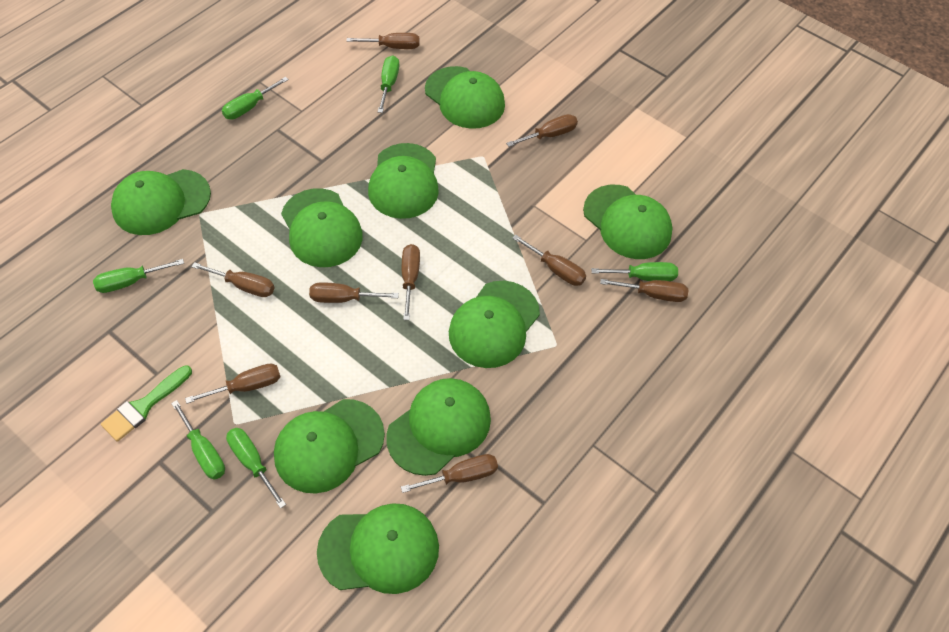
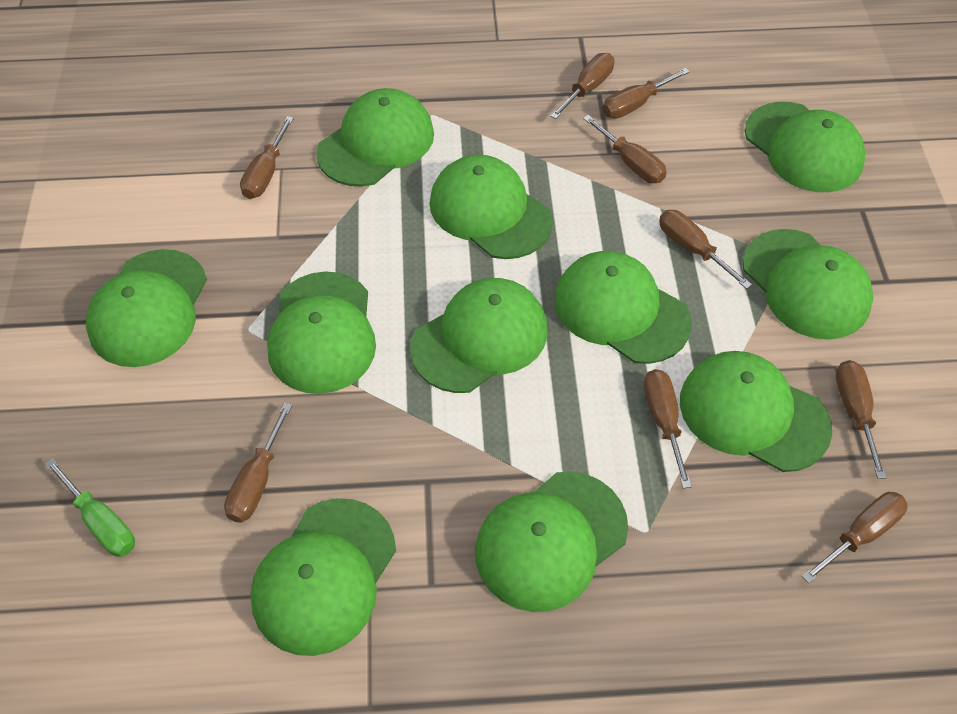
green brush: [101,365,192,442] = 1 -> none = 0
green cap: [111,169,211,235] [274,399,385,493] [281,188,363,267] [317,503,439,594] [368,143,439,219] [386,378,491,476] [425,66,505,129] [449,281,540,368] [583,185,672,259] = 9 -> [86,249,207,367] [251,498,396,656] [267,271,376,394] [316,88,434,187] [410,278,548,393] [430,154,553,259] [475,471,628,612] [555,251,692,364] [680,351,832,472] [743,229,873,340] [745,102,865,192] = 11
green screwdriver: [93,259,184,293] [171,400,225,480] [222,77,289,120] [226,428,286,508] [378,55,399,113] [591,262,678,281] = 6 -> [45,458,135,557] = 1

